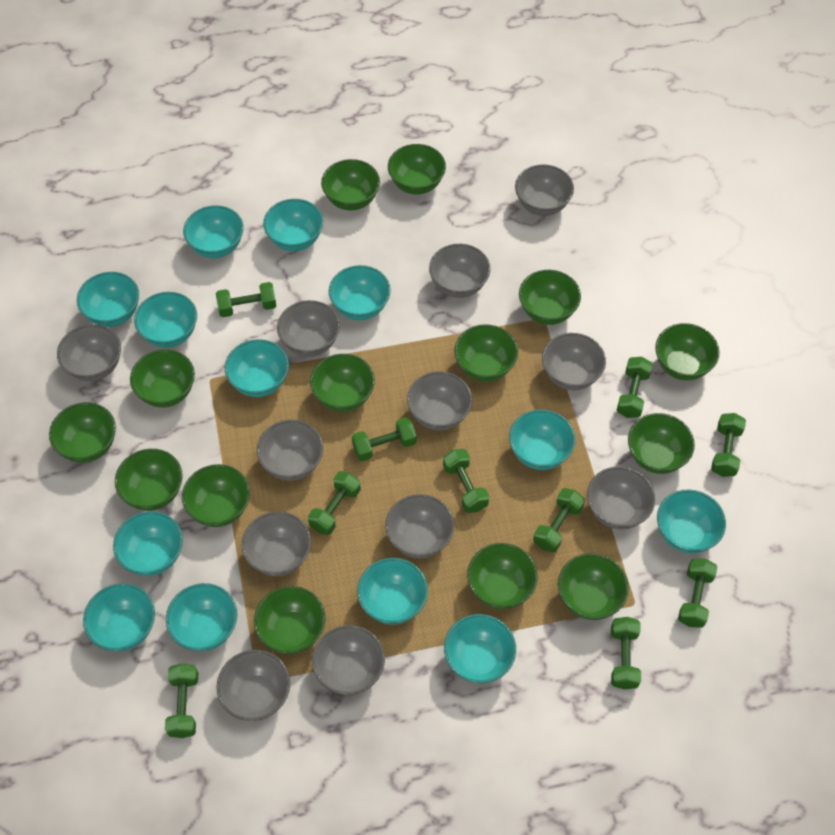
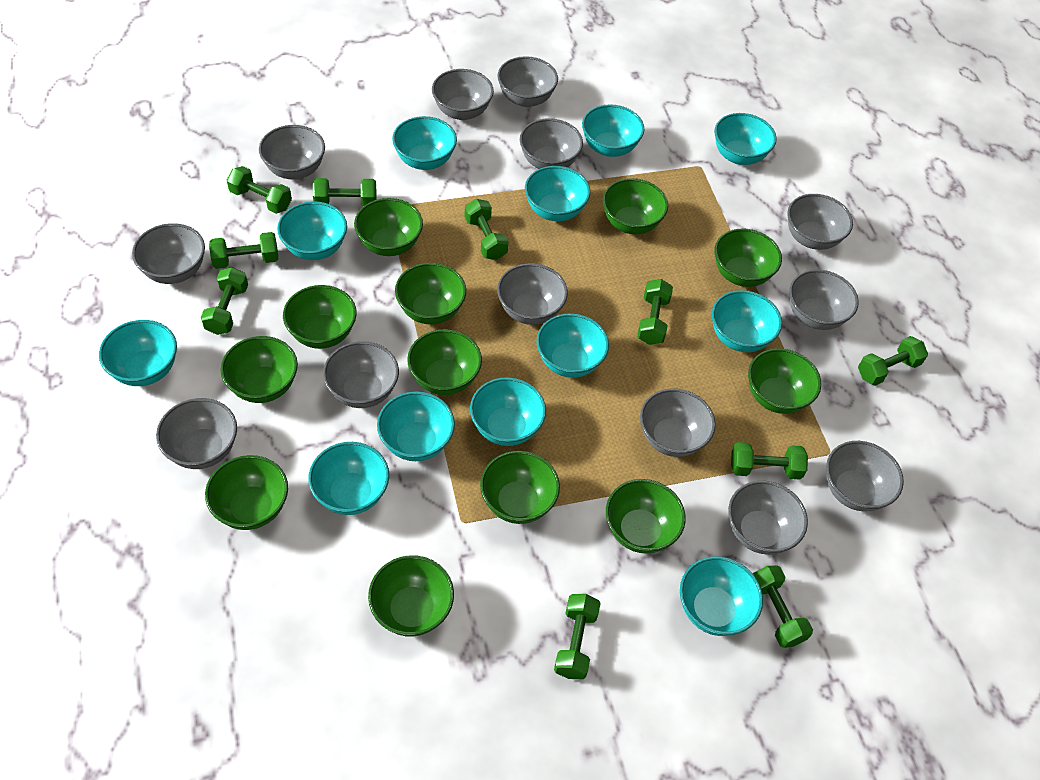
green bowl: [49,403,116,463] [115,449,183,511] [130,349,195,408] [182,464,250,527] [254,586,325,654] [310,354,375,412] [321,159,380,210] [388,144,446,194] [454,324,518,382] [467,543,538,609] [519,270,581,325] [558,553,629,620] [628,413,695,474] [655,323,719,380] = 14 -> [205,455,288,530] [220,336,298,403] [283,285,357,349] [354,198,423,256] [368,555,454,637] [395,263,466,325] [407,329,482,395] [480,451,560,524] [603,178,668,234] [606,479,686,554] [715,228,782,287] [748,348,821,414] = 12
grey bowl: [57,324,121,381] [216,650,290,721] [242,511,311,576] [257,420,323,481] [277,300,340,357] [312,625,385,695] [385,494,454,558] [407,371,472,430] [429,244,490,298] [515,164,574,216] [542,333,606,390] [587,467,655,529] = 12 -> [132,223,205,284] [156,398,237,469] [259,125,325,179] [323,341,399,408] [432,69,494,120] [497,56,558,107] [497,263,568,325] [520,118,583,169] [640,389,716,457] [728,481,808,555] [787,194,853,250] [789,270,859,330] [826,441,904,511] = 13
turquoise bowl: [77,272,139,327] [83,583,155,651] [113,511,183,576] [134,292,197,348] [166,583,238,651] [183,205,243,258] [225,339,289,397] [263,199,323,251] [329,265,391,320] [357,558,428,625] [444,614,516,684] [509,409,575,470] [657,490,726,554] = 13 -> [99,320,177,386] [277,201,347,260] [308,442,389,515] [377,391,455,461] [392,116,457,170] [470,377,546,446] [525,166,590,221] [536,313,609,378] [582,104,644,157] [680,557,763,636] [712,290,782,352] [714,113,777,165] = 12

